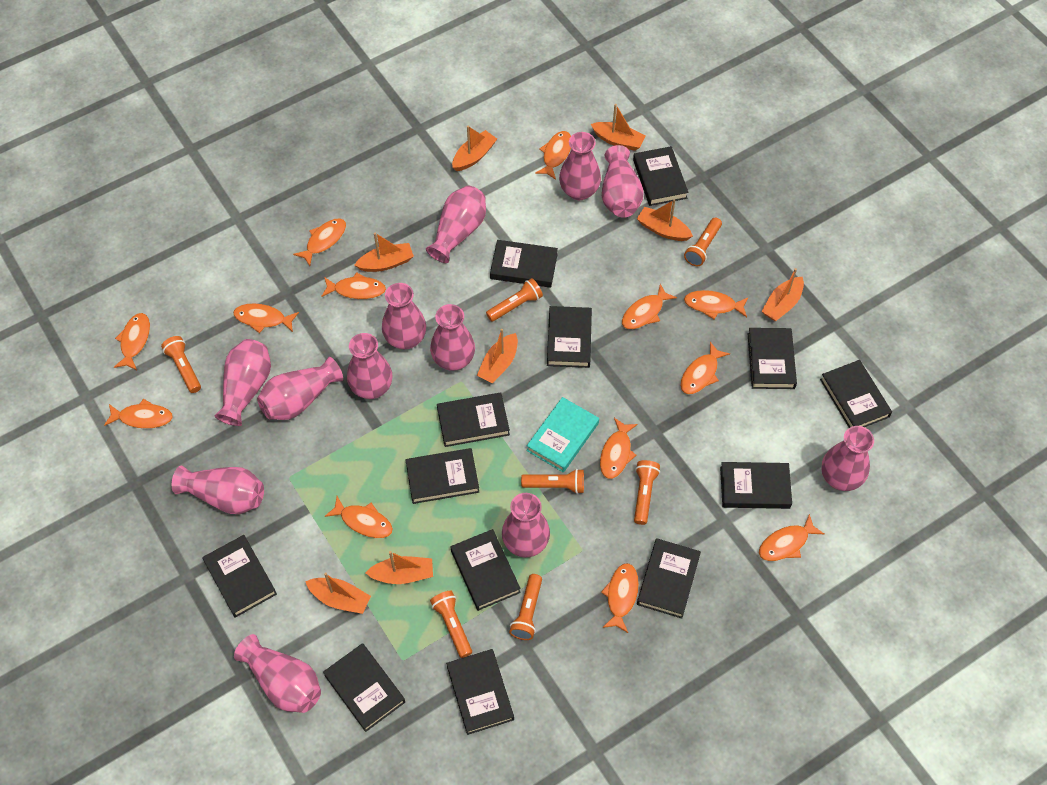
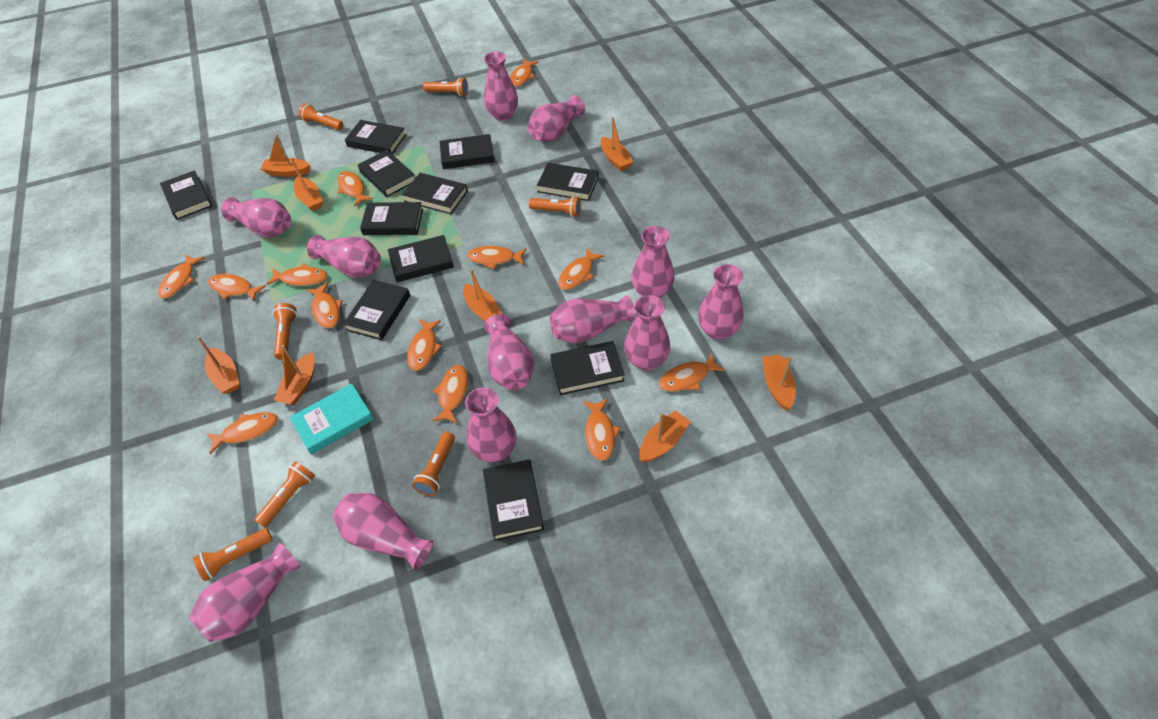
black book: [202,535,277,618] [323,643,405,732] [405,448,479,504] [437,392,510,447] [446,649,514,735] [451,529,521,611] [490,240,558,288] [547,306,592,368] [633,146,689,206] [637,538,701,619] [720,462,792,509] [748,328,797,389] [820,360,892,428] = 13 -> [160,170,212,220] [343,280,410,340] [345,120,406,154] [358,150,414,197] [360,202,423,235] [388,235,454,282] [402,173,468,214] [440,134,494,169] [483,459,544,541] [537,163,599,201] [550,341,625,395] = 11

